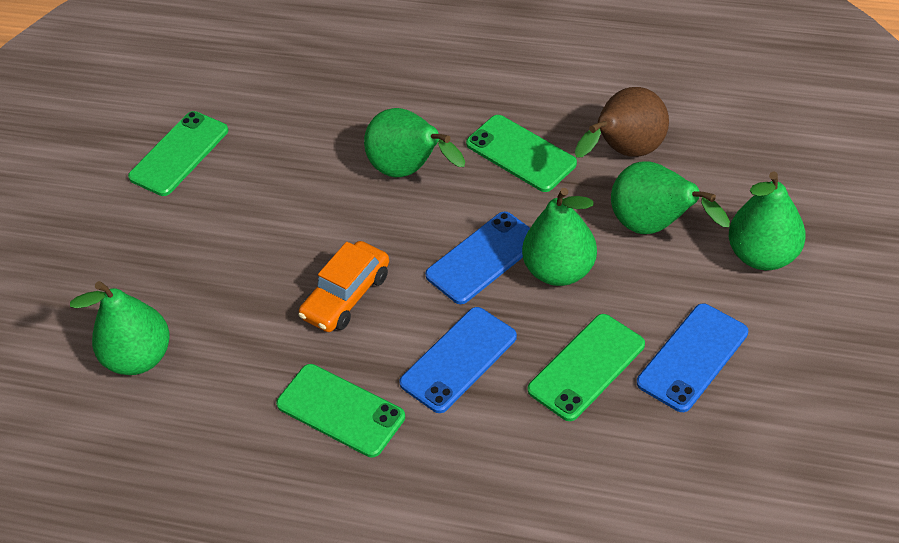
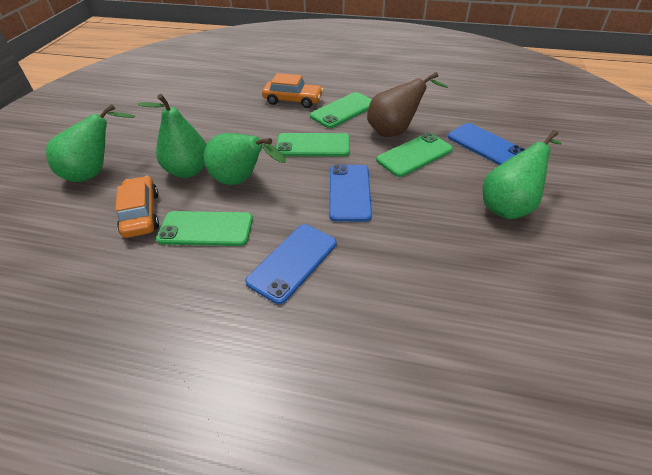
green pear: [70,281,169,375] [364,108,465,177] [522,188,597,286] [611,161,730,234] [729,171,806,270] = 5 -> [46,104,135,182] [137,94,207,178] [204,133,286,185] [482,130,562,219] = 4
orange car: [298,241,389,332] = 1 -> [115,176,159,238] [262,73,323,108] = 2

